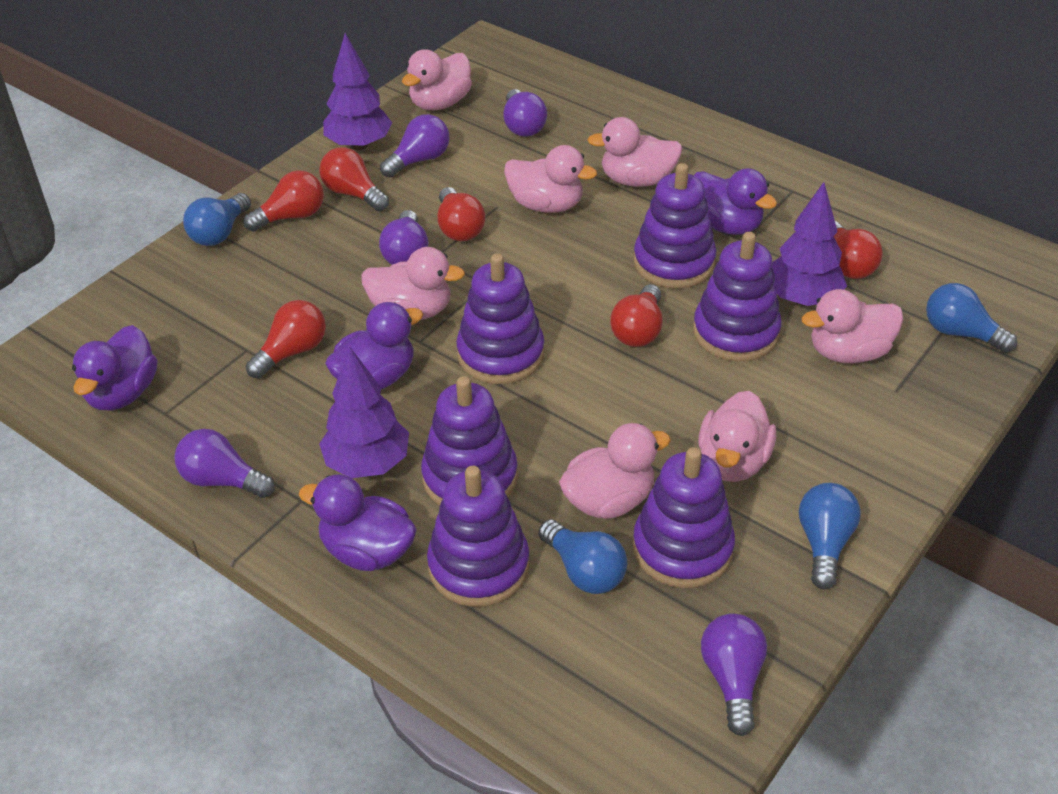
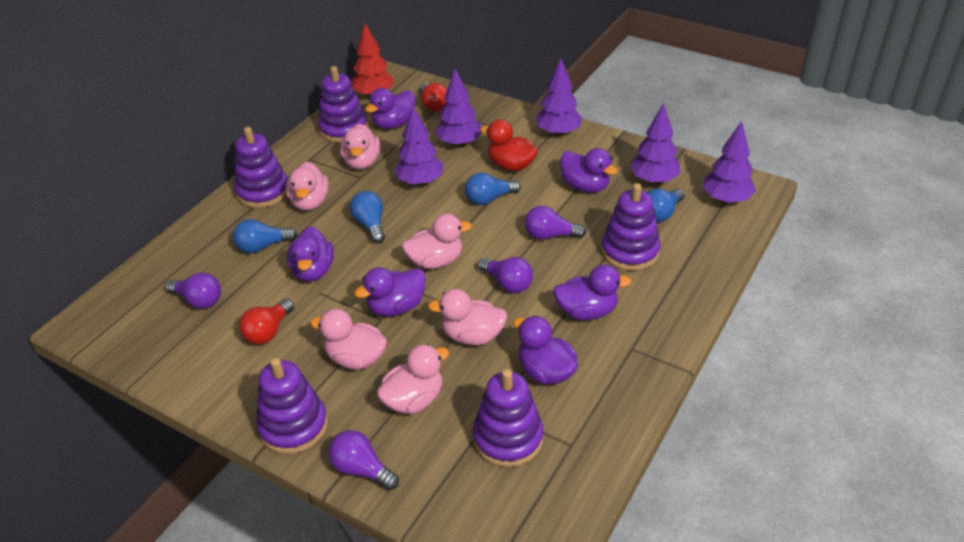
pink duck: [361,247,465,320] [402,49,472,110] [504,145,597,213] [559,423,671,519] [587,117,683,187] [698,391,776,482] [802,289,903,364] = 7 -> [286,162,329,211] [310,309,387,370] [340,124,380,170] [377,344,449,414] [402,214,472,269] [428,289,508,345] = 6
purple duck: [72,325,157,410] [299,474,417,571] [325,302,423,389] [694,168,777,235] = 4 -> [287,227,334,282] [354,267,426,316] [365,88,415,129] [513,316,578,385] [553,265,632,320] [560,148,618,193] = 6
purple light bulb: [174,429,275,498] [379,210,428,265] [380,114,449,178] [503,89,547,136] [701,613,767,736] = 5 -> [165,273,221,309] [328,430,399,490] [478,257,533,293] [525,206,586,240] = 4
purple stacking toy: [421,376,518,506] [427,466,529,607] [456,253,544,384] [633,447,735,588] [634,163,716,289] [693,232,781,362] = 6 -> [234,127,288,208] [256,358,328,454] [318,66,368,143] [473,369,544,467] [601,183,661,271] = 5
purple tree: [319,347,409,478] [323,33,392,150] [772,182,847,306] = 3 -> [394,106,443,186] [435,69,482,147] [536,58,582,136] [630,103,680,184] [702,121,756,204] = 5
red duck: none = 0 -> [480,120,538,171] = 1
red light bulb: [244,170,324,232] [246,300,326,379] [319,147,389,211] [438,187,485,241] [610,284,663,347] [834,221,883,279] = 6 -> [239,299,294,345] [420,83,447,112] = 2
red tree: none = 0 -> [351,23,395,97] = 1

